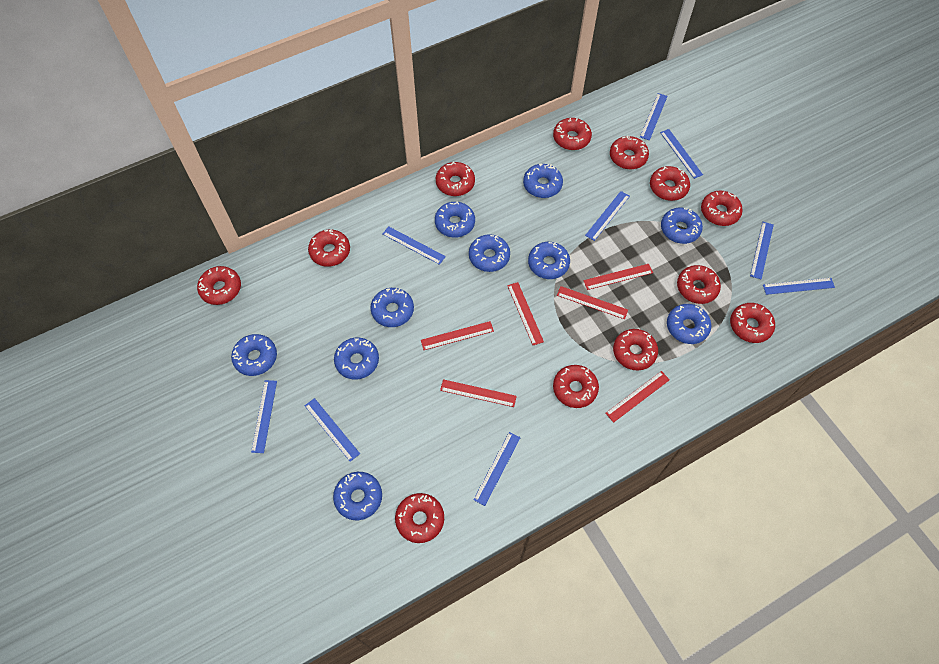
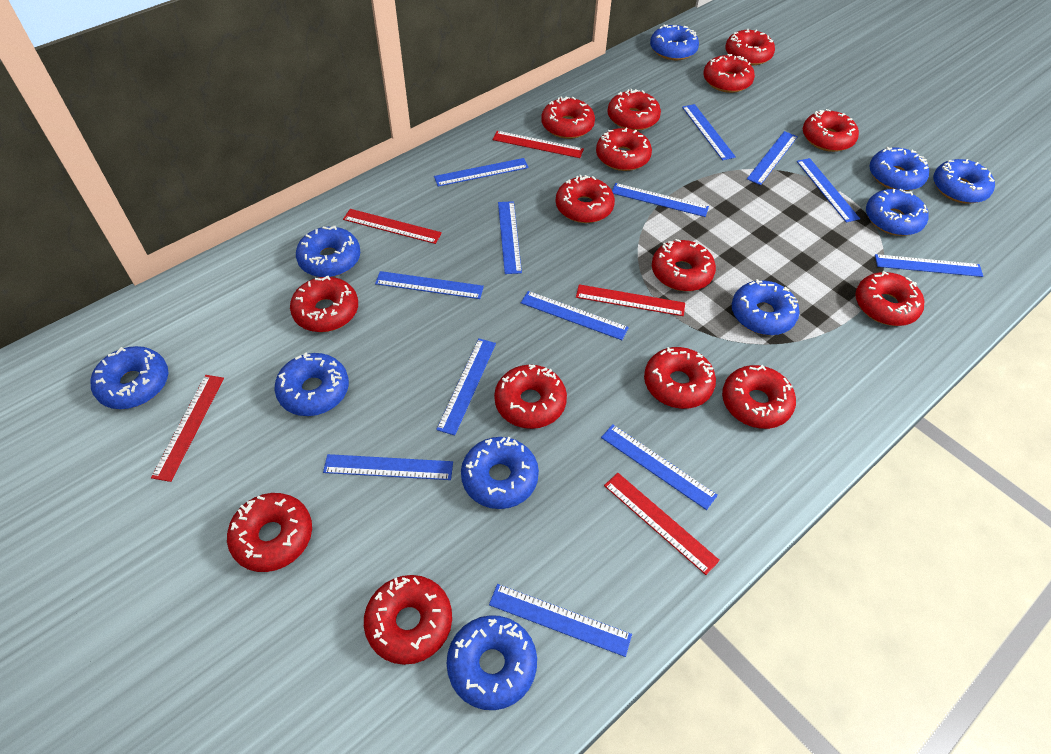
blue ruler: [251,380,277,453] [305,398,360,462] [383,226,446,265] [473,432,521,506] [585,191,630,241] [640,93,667,140] [660,129,703,179] [750,222,774,279] [763,278,835,295] = 9 -> [323,454,453,480] [375,271,484,299] [434,158,529,186] [436,338,496,436] [489,584,632,657] [498,201,522,274] [521,291,629,340] [601,424,718,510] [612,183,709,217] [682,104,736,160] [747,131,798,185] [797,158,860,223] [875,254,983,277] = 13
red donut: [197,266,241,305] [308,229,350,267] [395,493,444,543] [436,161,475,196] [553,118,592,150] [553,365,599,408] [610,135,649,169] [613,329,658,370] [650,166,690,201] [677,265,721,304] [701,190,743,226] [730,303,775,343] = 12 -> [227,493,312,572] [290,276,358,332] [364,575,452,665] [494,365,567,429] [541,96,595,139] [556,175,615,223] [596,128,652,171] [608,89,661,131] [644,347,716,409] [652,239,716,291] [703,54,755,93] [722,365,796,429] [726,29,775,65] [803,109,859,152] [855,271,924,326] = 15
red ruler: [421,321,494,350] [440,379,517,407] [507,282,544,345] [557,286,628,319] [583,264,653,290] [605,371,670,423] = 6 -> [151,375,224,482] [343,209,442,244] [492,131,584,158] [576,284,685,316] [604,473,720,575] = 5

